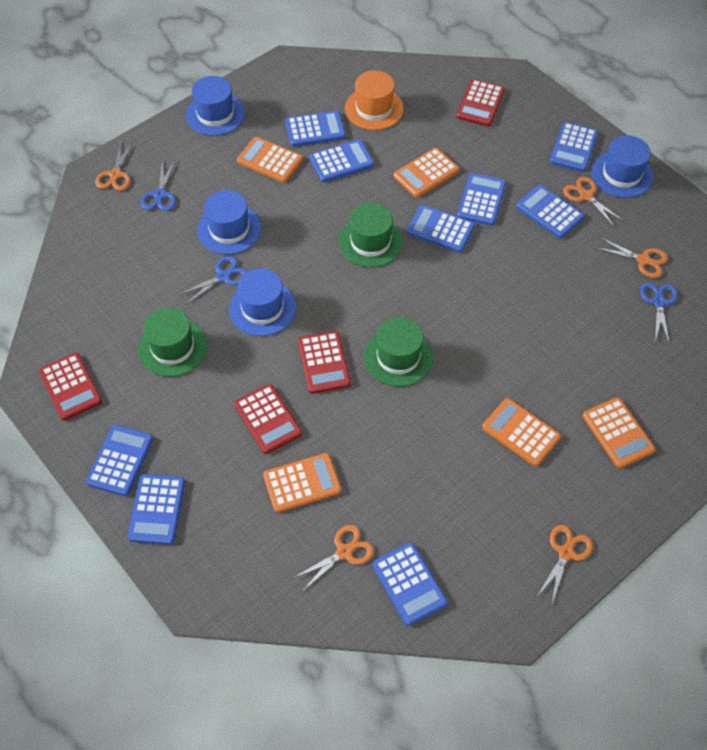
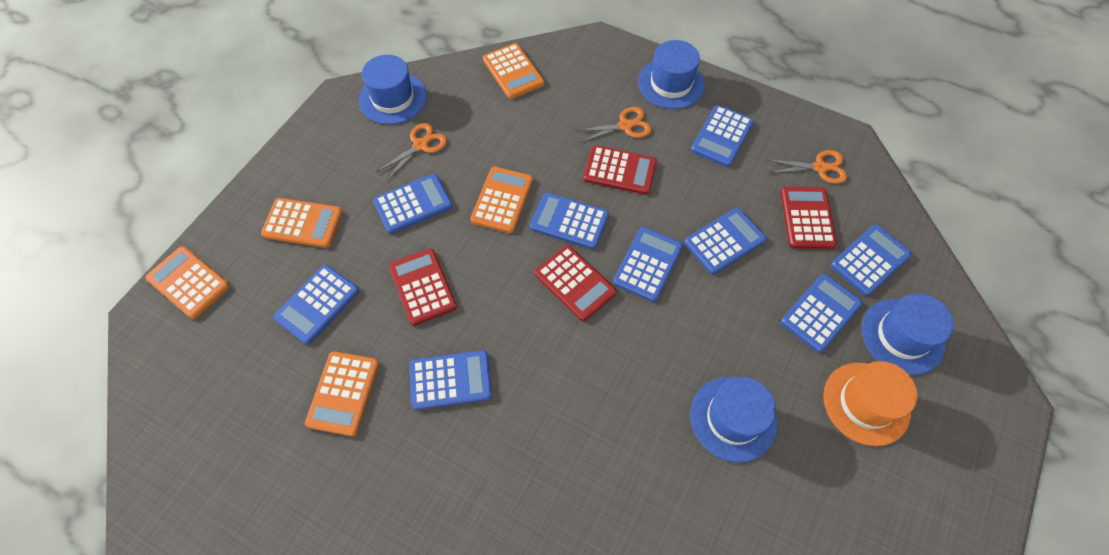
blue scissors: [140,160,176,211] [178,256,247,305] [640,283,678,342] = 3 -> none = 0
green hat: [138,308,207,377] [339,203,403,268] [364,317,433,387] = 3 -> none = 0
orange scissors: [95,140,133,191] [293,525,374,591] [537,525,593,603] [563,177,624,227] [596,238,668,278] = 5 -> [376,123,447,180] [575,107,651,143] [768,150,847,184] = 3

